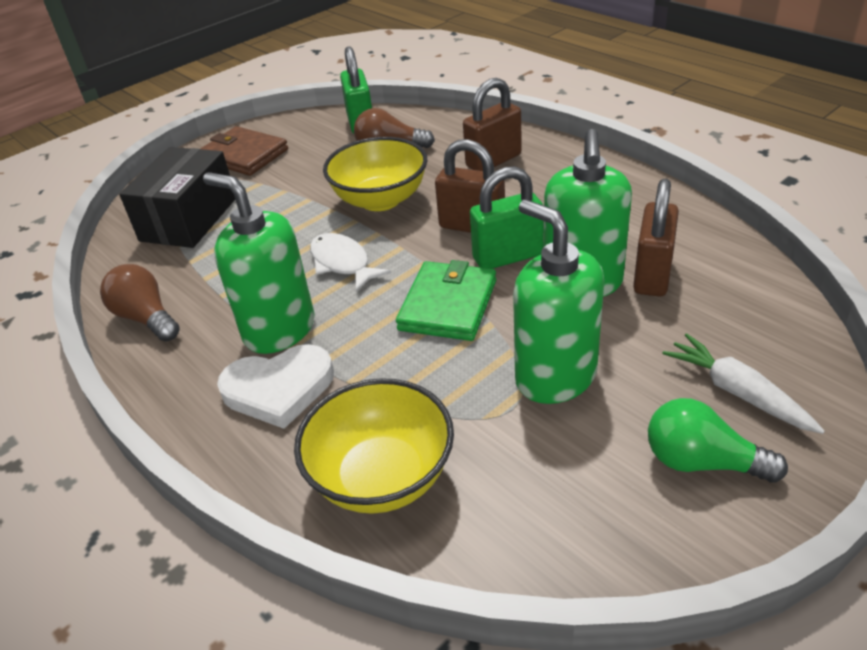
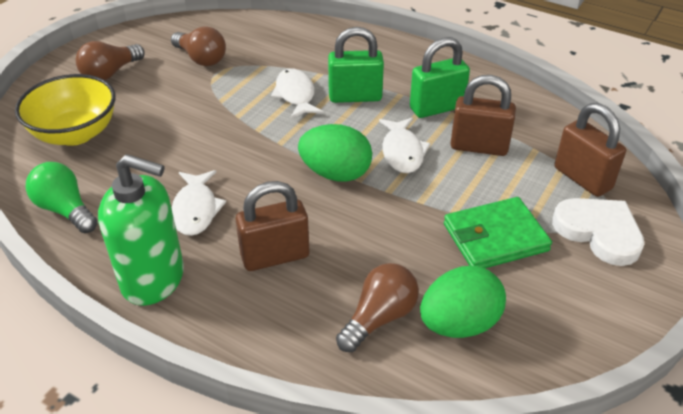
black box: [119,147,235,248] = 1 -> none = 0
brown light bulb: [100,264,180,342] [354,108,435,148] = 2 -> [76,41,145,80] [171,26,226,66] [336,263,419,352] = 3
brown wallet: [200,126,288,176] = 1 -> none = 0
green egg: none = 0 -> [298,124,372,182] [420,266,506,338] = 2
green soap dispenser: [203,172,315,354] [513,200,604,404] [544,129,632,297] = 3 -> [98,154,184,306] = 1
white carrot: [662,333,825,434] = 1 -> none = 0
white fish: [310,233,391,292] = 1 -> [172,170,226,236] [271,69,323,119] [379,118,431,173] = 3
yellow bowl: [294,378,454,514] [323,137,427,211] = 2 -> [15,74,115,146] = 1

